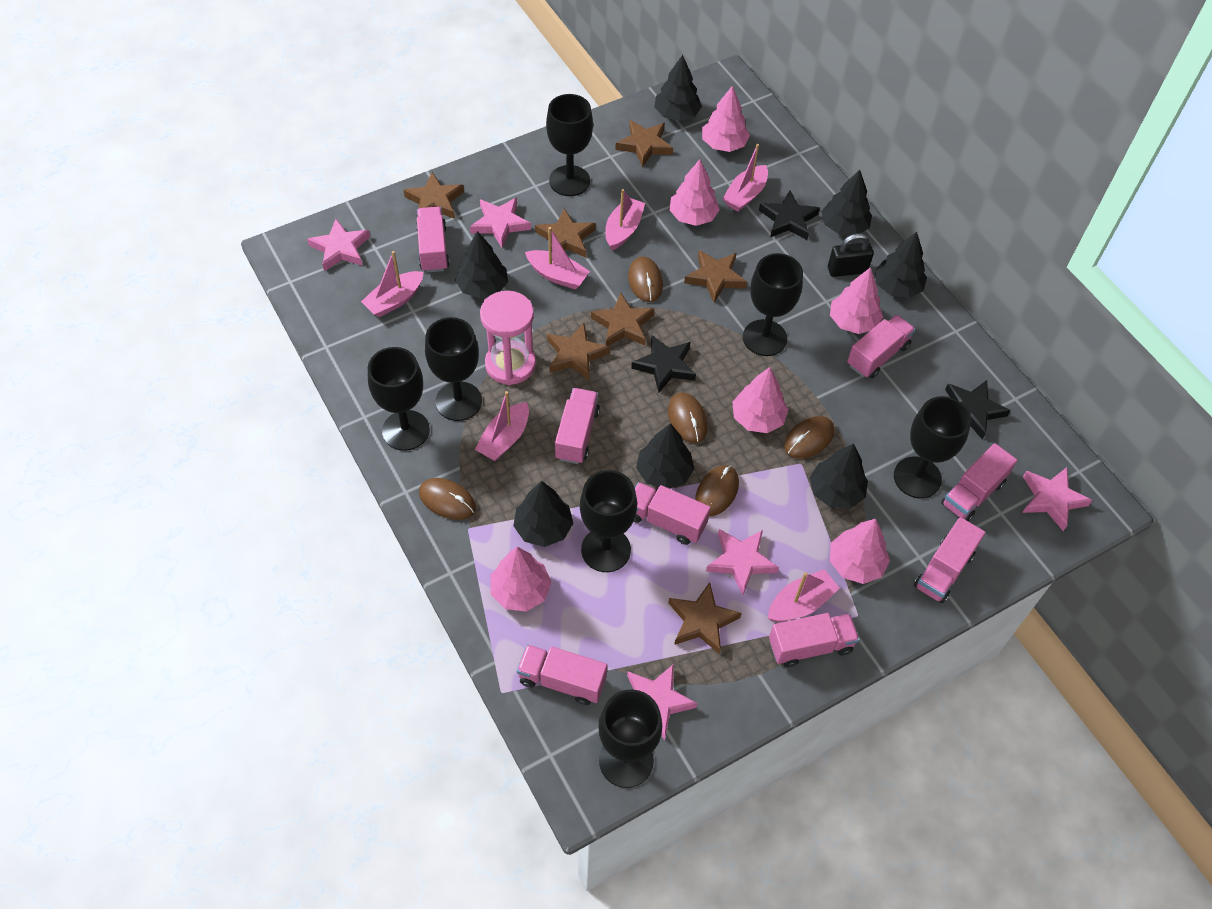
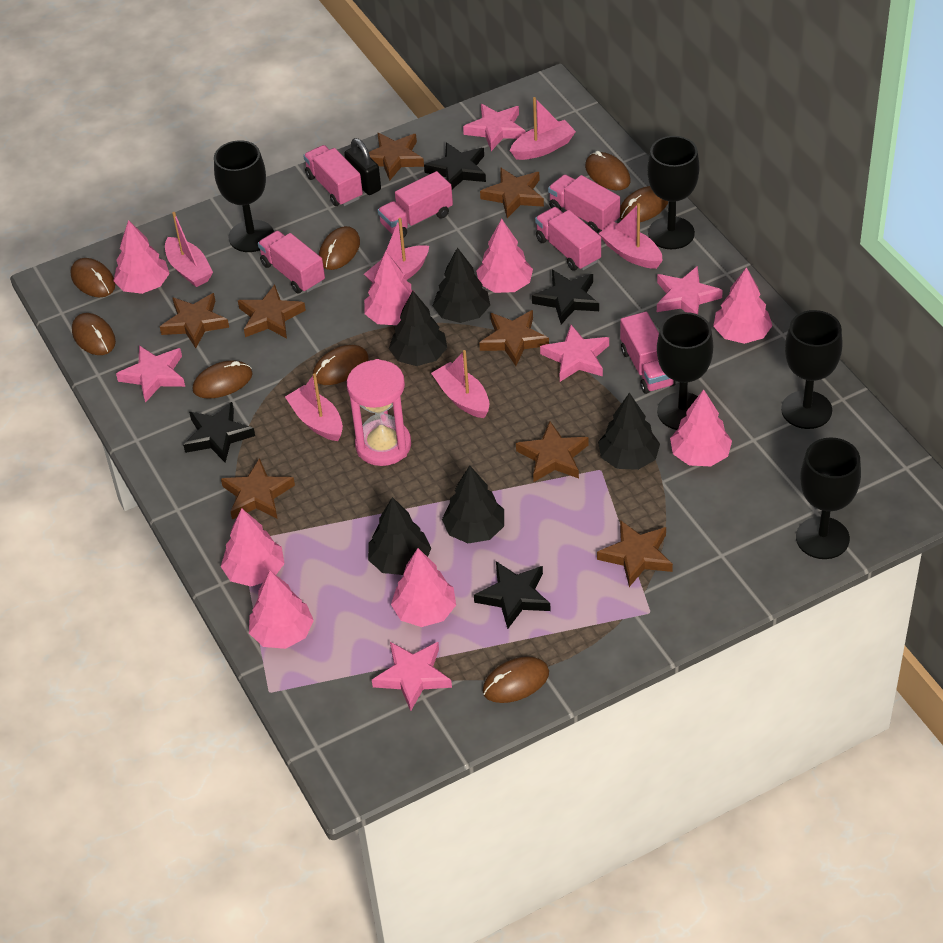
black goblet: [368,347,430,451] [425,317,482,421] [546,94,593,196] [580,470,637,572] [598,689,662,788] [743,253,803,356] [894,396,971,499] = 7 -> [214,140,274,252] [647,136,699,249] [657,312,713,430] [781,310,843,429] [796,438,861,559] = 5
black star: [631,334,696,393] [759,190,820,240] [945,380,1011,440] = 3 -> [183,402,255,462] [424,142,486,189] [474,561,551,629] [532,270,599,324] = 4
black tree: [455,231,508,298] [513,481,573,547] [636,423,694,489] [654,55,702,121] [810,443,868,509] [821,170,872,235] [875,232,927,298] = 7 -> [368,497,431,575] [389,291,447,366] [433,247,490,323] [442,465,504,543] [598,392,660,470] = 5
brown mouse: [419,478,476,520] [628,256,663,302] [668,392,708,443] [695,465,739,516] [784,416,834,459] = 5 -> [71,258,115,297] [72,313,116,355] [193,361,253,399] [313,345,368,385] [319,226,360,270] [483,656,549,703] [585,151,631,190] [620,186,669,222] = 8
brown star: [403,172,464,219] [535,208,596,257] [547,323,610,381] [591,293,654,346] [615,120,673,167] [668,582,742,654] [684,250,747,303] = 7 -> [160,293,229,348] [221,458,295,519] [238,285,306,338] [369,133,424,181] [479,310,549,366] [480,167,544,218] [516,421,589,482] [597,520,673,587] = 8
pink tree: [490,547,551,612] [669,159,720,226] [702,85,750,152] [732,367,789,433] [830,267,883,334] [830,519,890,584] = 6 -> [113,220,170,294] [221,508,285,586] [249,571,314,649] [364,251,414,325] [391,548,456,627] [476,219,533,293] [670,389,732,466] [713,267,773,344] = 8
pink truck: [416,207,450,273] [517,644,607,705] [555,388,600,464] [633,482,711,545] [769,613,860,667] [847,315,916,378] [914,517,986,603] [941,443,1017,521] = 8 -> [258,231,325,293] [303,145,363,206] [378,171,453,238] [535,207,601,271] [548,174,620,233] [620,312,676,394] = 6

